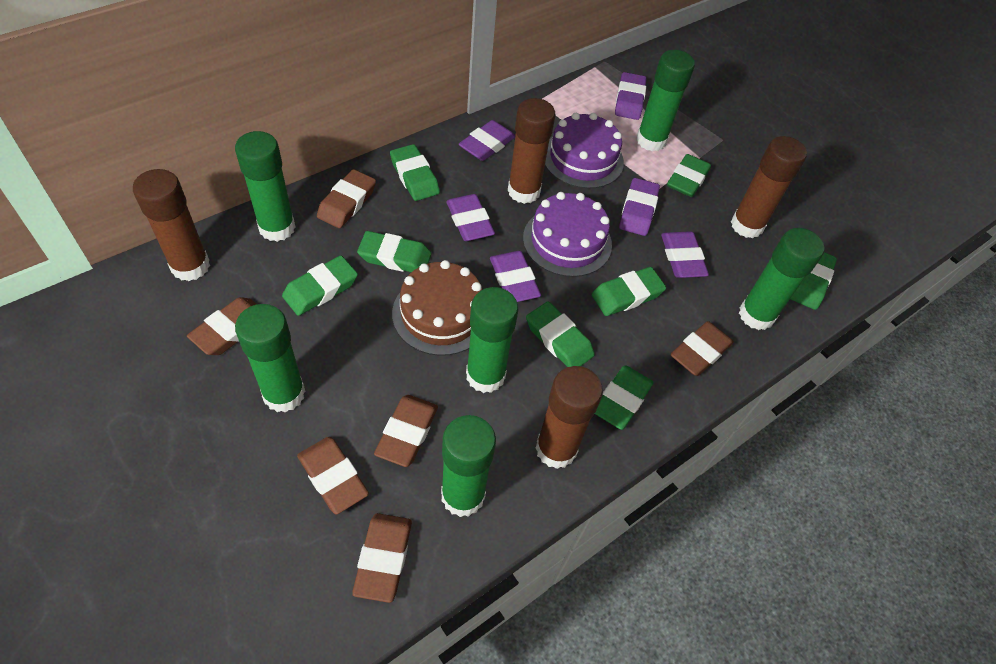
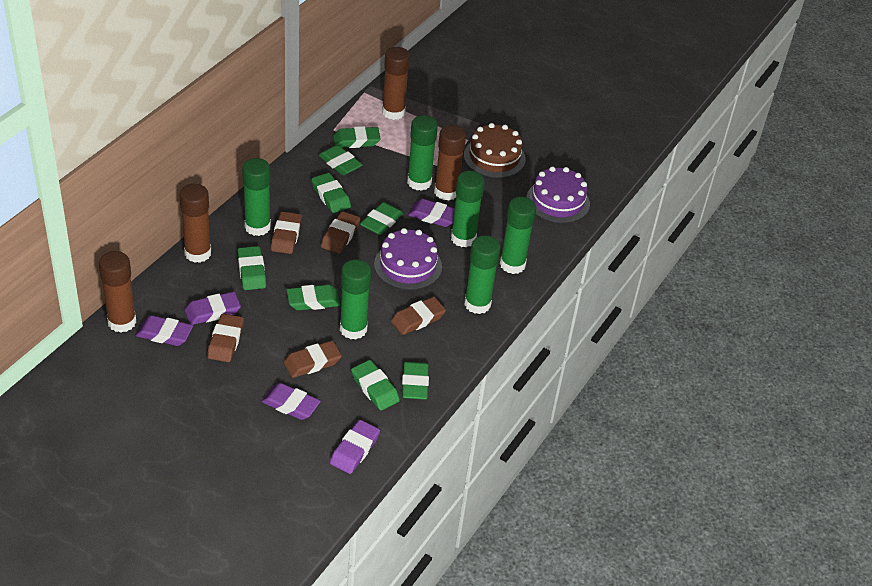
brown eraser: [187,297,257,355] [297,437,369,514] [317,169,376,228] [352,513,412,603] [374,395,438,467] [671,321,734,376] = 6 -> [207,314,244,362] [271,211,302,254] [284,341,342,378] [321,211,361,254] [391,297,446,335] = 5
purple eraser: [446,194,495,241] [459,120,515,161] [490,251,541,302] [615,72,646,120] [619,178,660,236] [661,231,709,278] = 6 -> [136,315,193,346] [185,292,241,325] [261,383,321,420] [330,420,380,474] [408,199,455,227] = 5

